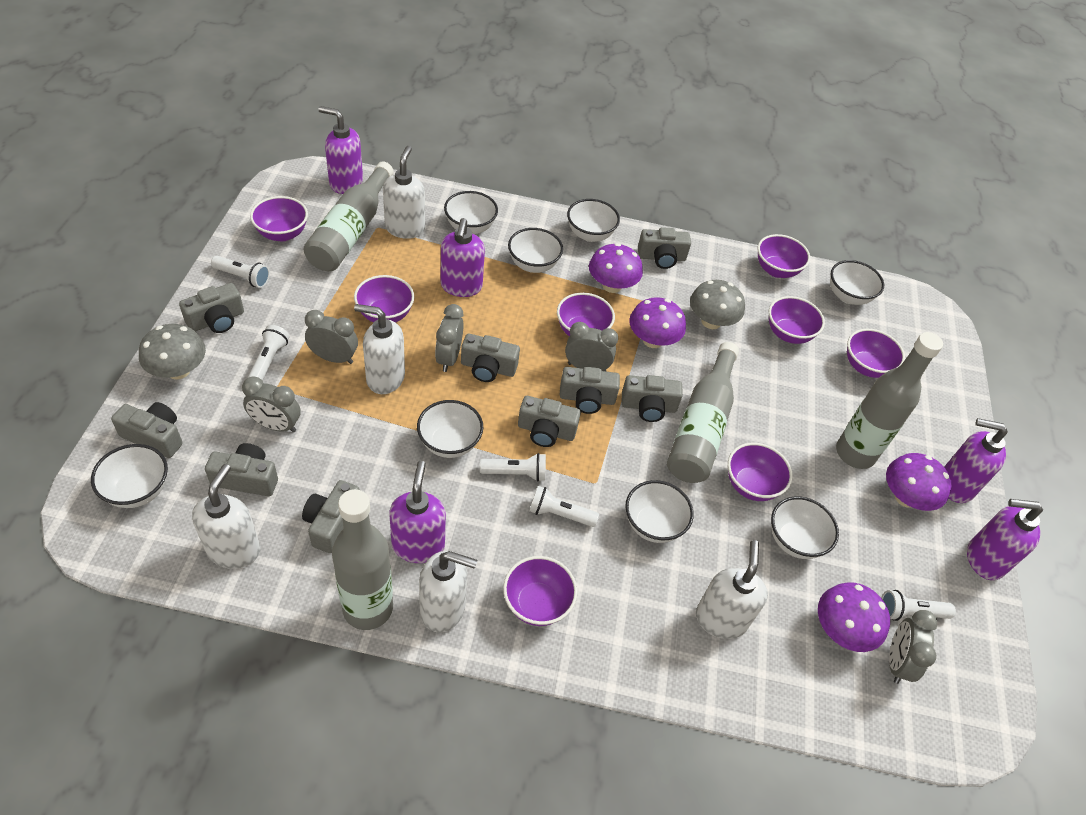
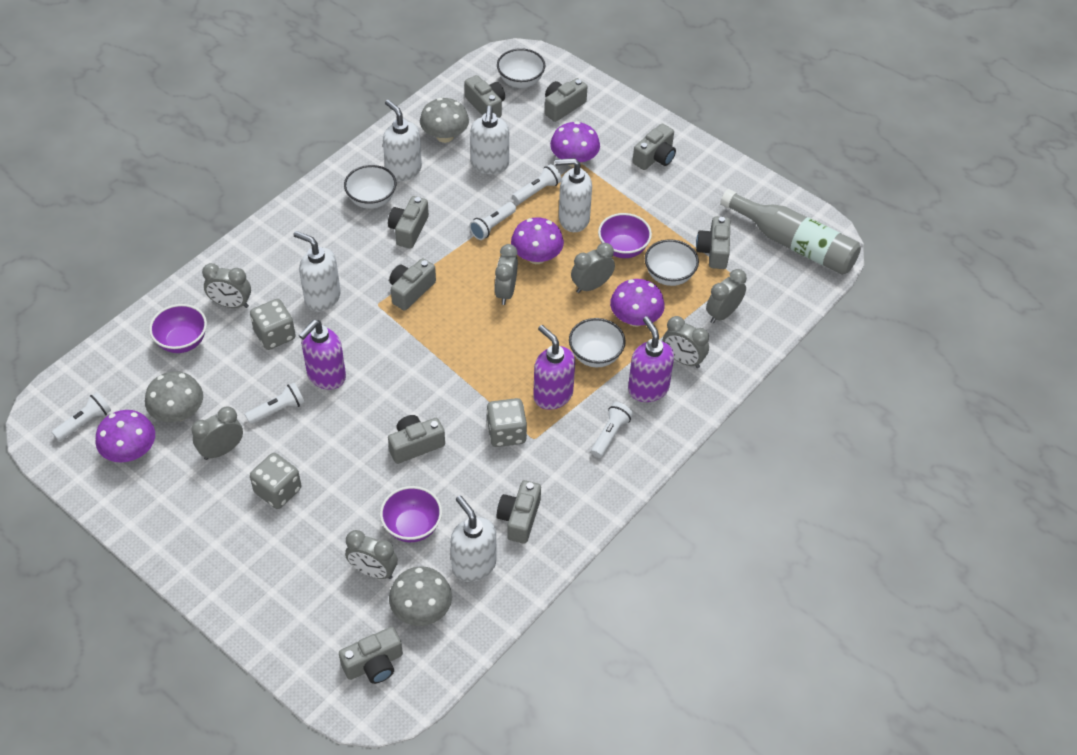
grey bottle: [304,161,393,271] [332,489,393,630] [667,342,739,483] [836,332,943,469] = 4 -> [720,189,861,275] = 1
grey clock: [242,376,301,432] [305,310,358,364] [435,304,464,372] [565,322,618,371] [889,610,938,684] = 5 -> [191,406,243,460] [202,263,251,308] [345,530,398,579] [495,244,518,305] [571,243,615,293] [663,316,709,368] [706,269,747,324] = 7
grey dice: none = 0 -> [250,299,296,350] [250,453,302,509] [487,398,527,447] = 3
grey mushroom: [139,324,206,379] [690,280,745,329] = 2 -> [145,371,203,422] [389,566,452,626] [420,98,469,143] = 3
purple bowl: [250,196,308,241] [354,275,414,323] [503,556,577,626] [557,293,615,336] [728,443,793,501] [758,234,810,278] [769,296,825,344] [847,329,905,378] = 8 -> [149,304,207,353] [380,486,442,542] [598,213,652,258] = 3
purple soap dispenser: [319,106,363,194] [389,461,446,563] [440,218,485,297] [944,418,1008,503] [967,499,1043,580] = 5 -> [299,320,346,390] [533,325,575,410] [628,316,674,402] = 3
white bowl: [91,444,168,508] [417,400,483,458] [444,191,498,234] [508,228,563,273] [567,199,620,242] [625,480,694,543] [771,496,839,559] [830,260,884,305] = 8 -> [344,165,396,209] [497,48,546,88] [569,318,626,367] [645,239,699,286] = 4

